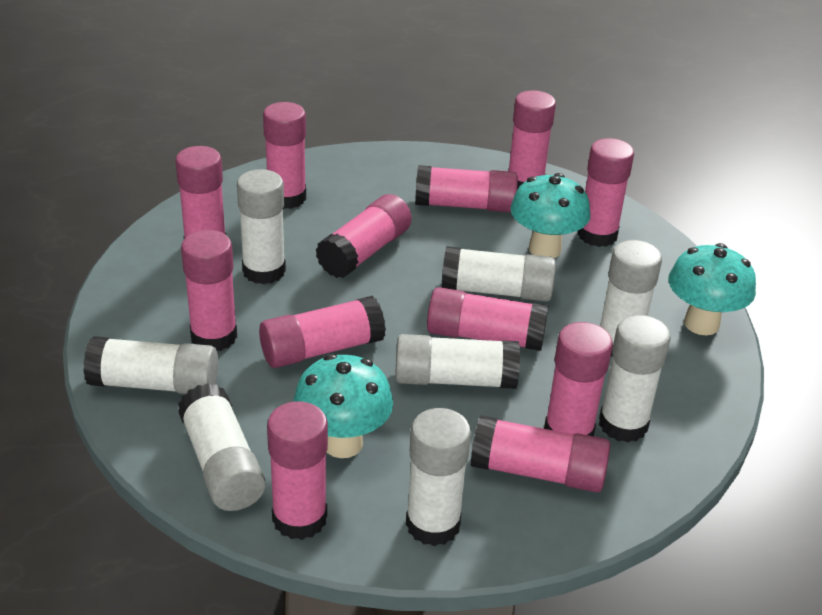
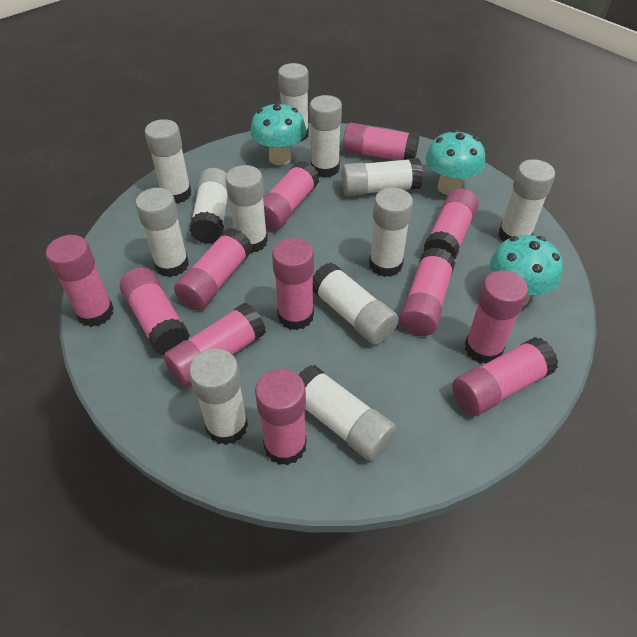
white glue stick: [83,336,218,394] [178,383,266,511] [237,169,286,284] [395,334,520,389] [406,408,471,546] [441,246,556,302] [599,315,671,443] [600,240,662,357] = 8 -> [135,188,189,277] [145,119,192,204] [189,168,228,244] [189,349,248,445] [225,165,268,253] [278,63,309,143] [299,365,396,461] [310,95,342,178] [313,262,399,345] [342,158,423,196] [369,188,413,277] [498,159,555,242] = 12

